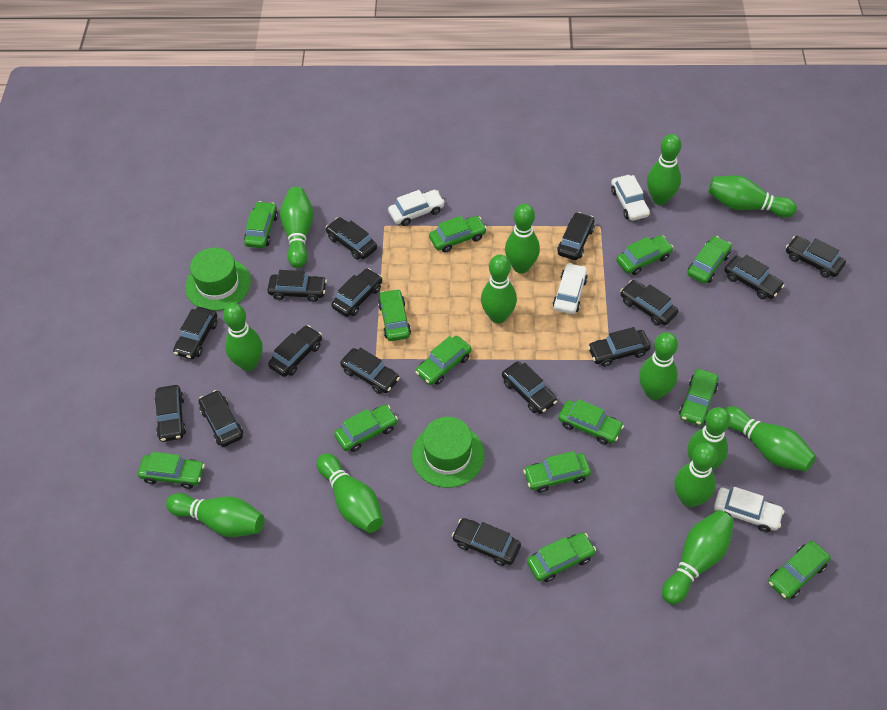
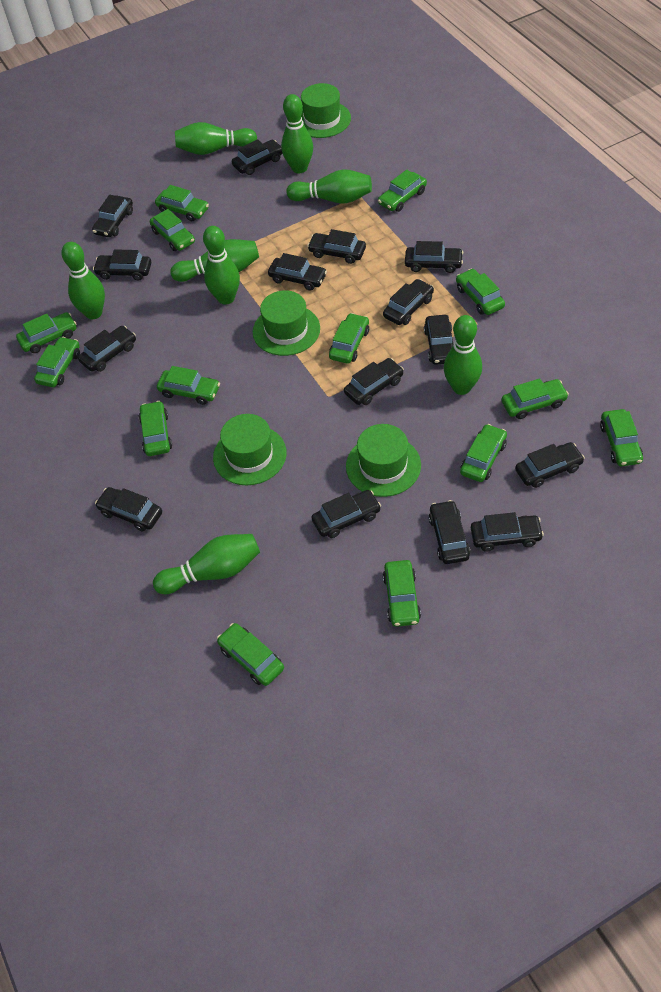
green bowling pin: [166,493,264,537] [223,303,263,371] [280,187,314,268] [317,453,383,533] [481,255,517,323] [505,204,540,273] [639,332,678,400] [647,134,681,205] [662,510,734,605] [674,443,718,507] [688,407,731,470] [708,175,797,217] [725,406,816,472] = 13 -> [61,242,105,319] [153,534,260,594] [170,239,259,282] [175,122,257,155] [203,226,240,305] [281,94,313,173] [286,169,372,203] [444,315,482,395] = 8
green car: [138,452,205,489] [244,201,278,248] [334,405,398,452] [378,289,411,341] [415,336,472,385] [429,216,487,252] [523,451,591,493] [527,532,596,582] [558,399,624,445] [616,235,674,275] [679,369,718,426] [687,236,732,284] [768,541,831,599] = 13 -> [16,312,77,353] [34,337,80,387] [139,401,172,456] [150,209,195,251] [155,185,209,221] [157,366,220,405] [217,623,284,686] [329,313,369,364] [378,170,427,212] [383,560,421,627] [456,269,505,315] [460,424,507,482] [502,378,569,419] [600,409,643,466] = 14
green hat: [185,248,251,311] [412,417,485,488] = 2 -> [213,414,287,485] [253,290,320,356] [301,83,351,138] [346,424,421,497] = 4
white car: [388,190,445,226] [553,263,588,314] [611,175,650,221] [714,487,784,532] = 4 -> none = 0

